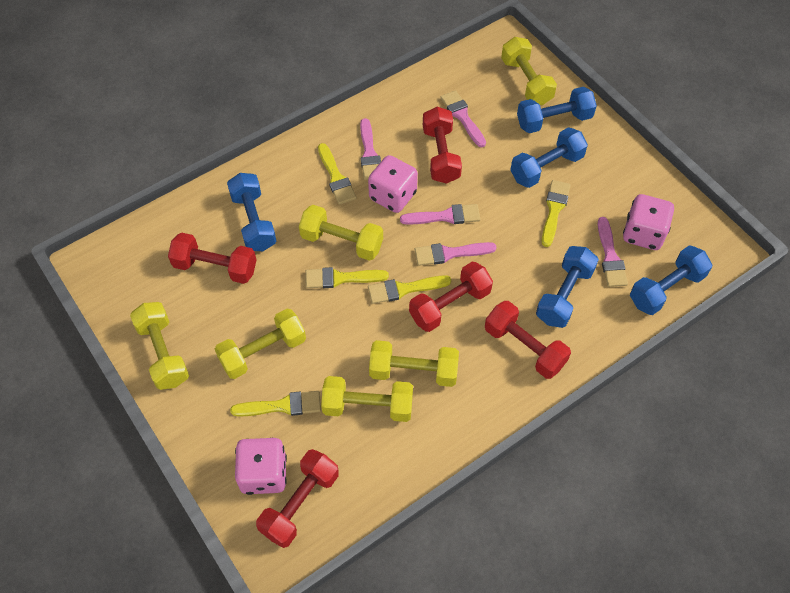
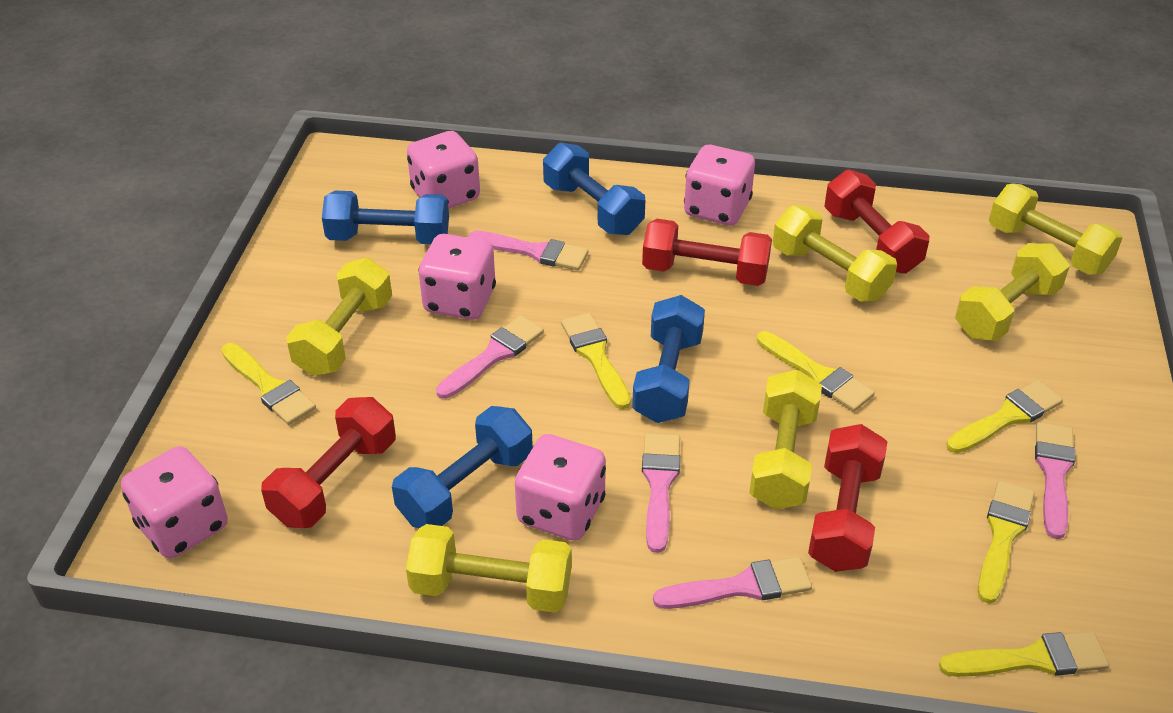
blue dumbbell: [227,173,276,251] [510,127,588,188] [517,87,597,133] [536,246,599,328] [630,245,712,315] = 5 -> [322,190,449,244] [392,406,533,528] [543,143,645,235] [632,295,705,423] = 4
pink dice: [235,438,287,495] [368,155,418,213] [623,194,674,250] = 3 -> [121,446,228,558] [407,131,480,209] [419,234,496,320] [515,434,606,541] [684,145,755,226] = 5
red dumbbell: [168,233,256,284] [256,449,339,548] [409,262,493,332] [423,107,462,184] [485,301,571,379] = 5 -> [261,397,396,528] [642,219,772,286] [808,424,887,572] [825,170,929,274] = 4
yellow brush: [230,391,321,417] [305,267,389,288] [318,143,357,205] [368,275,451,304] [542,180,571,247] = 5 -> [221,343,316,425] [561,313,631,409] [757,331,875,411] [939,632,1109,677] [946,380,1063,453] [978,480,1035,604] = 6

